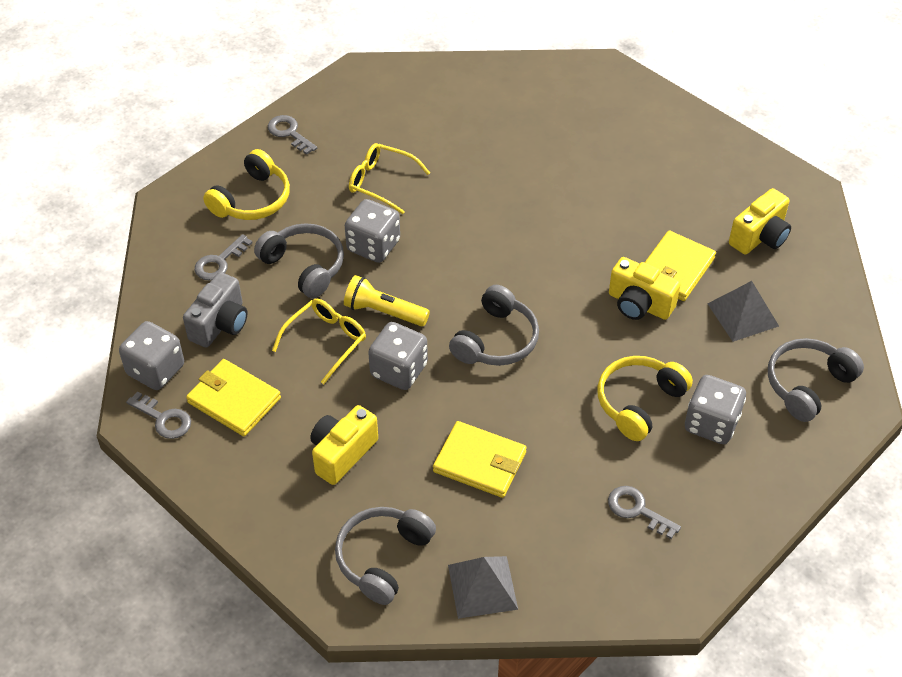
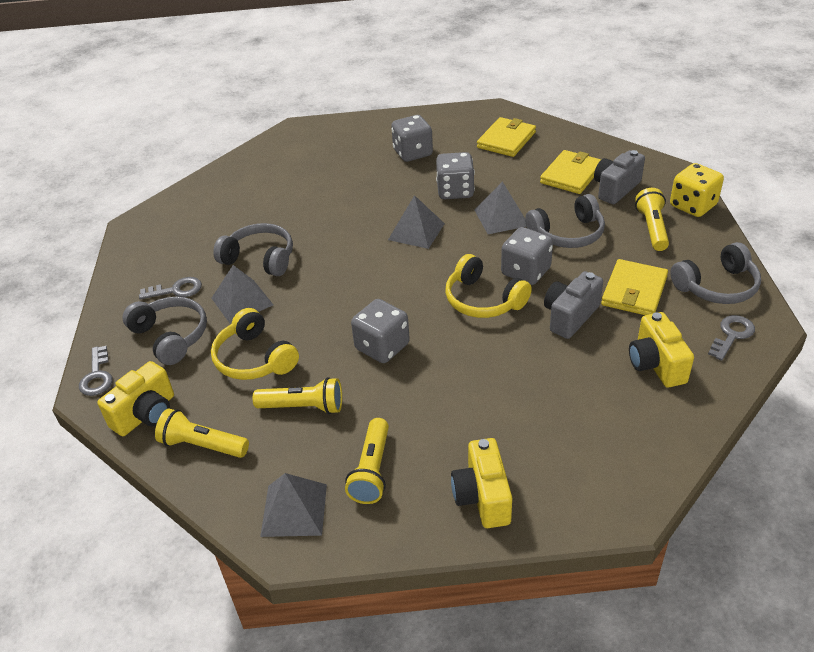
grey camera: [183,272,248,347] = 1 -> [544,271,603,339] [594,150,645,204] = 2
grey key: [126,391,191,439] [195,234,252,281] [268,115,317,155] [608,486,681,539] = 4 -> [79,346,113,396] [139,277,202,300] [708,315,755,361] = 3
grey pyramid: [448,556,518,619] [708,281,779,342] = 2 -> [212,265,273,324] [260,473,327,537] [388,195,445,249] [475,181,527,234] = 4
yellow dice: none = 0 -> [670,163,724,217] = 1
yellow flashlight: [344,275,430,327] = 1 -> [155,409,249,458] [252,377,342,414] [345,418,389,504] [635,188,669,251] = 4
yellow glasses: [272,299,366,384] [349,143,430,214] = 2 -> none = 0

